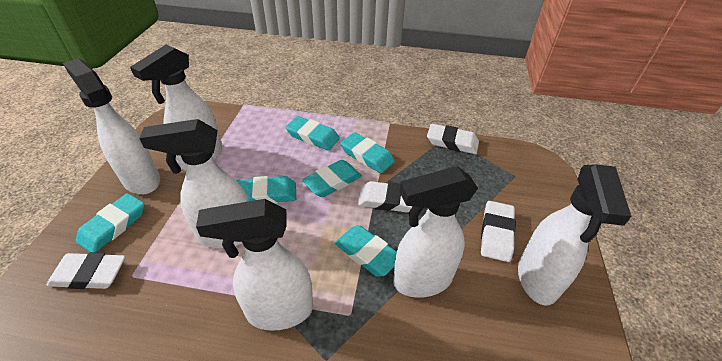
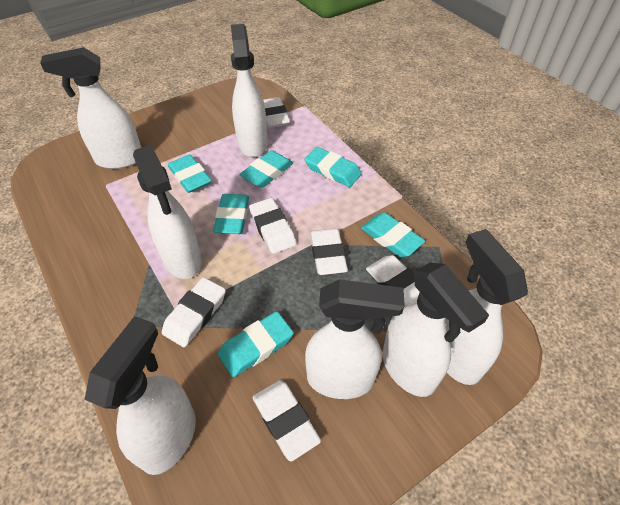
white eraser: [46,252,126,289] [357,181,413,212] [427,124,479,154] [481,201,516,262] = 4 -> [162,277,226,347] [249,198,296,254] [253,380,321,461] [263,97,290,128] [310,228,348,275] [366,255,420,307] = 6
white spray bottle: [63,58,160,194] [130,45,222,171] [139,119,249,248] [196,199,313,331] [393,166,478,298] [518,164,632,305] = 6 -> [40,47,141,169] [84,316,196,475] [133,145,202,279] [231,24,268,157] [305,279,404,399] [382,262,489,397] [445,229,528,385] = 7

